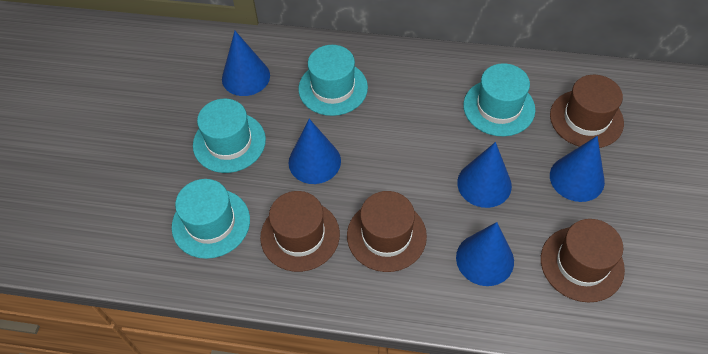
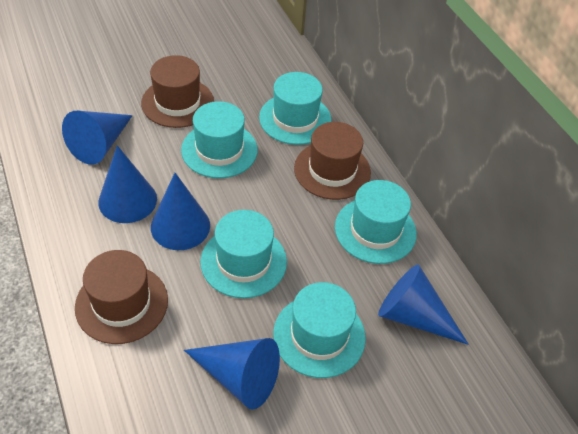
brown hat: [260,191,340,272] [347,191,427,272] [541,219,625,303] [550,75,624,148] = 4 -> [75,250,168,344] [141,55,214,128] [294,122,371,200] = 3
turquoise hat: [172,179,250,259] [193,99,266,173] [298,45,368,116] [463,63,535,136] = 4 -> [181,101,258,178] [200,210,287,298] [259,72,332,145] [273,282,366,378] [335,180,417,264] = 5

